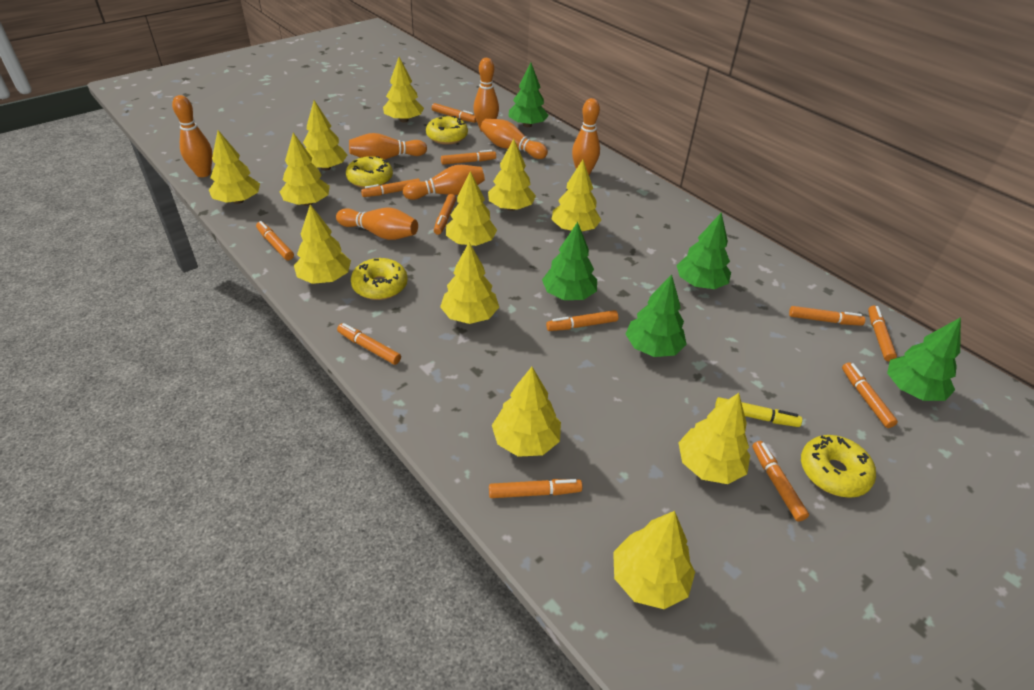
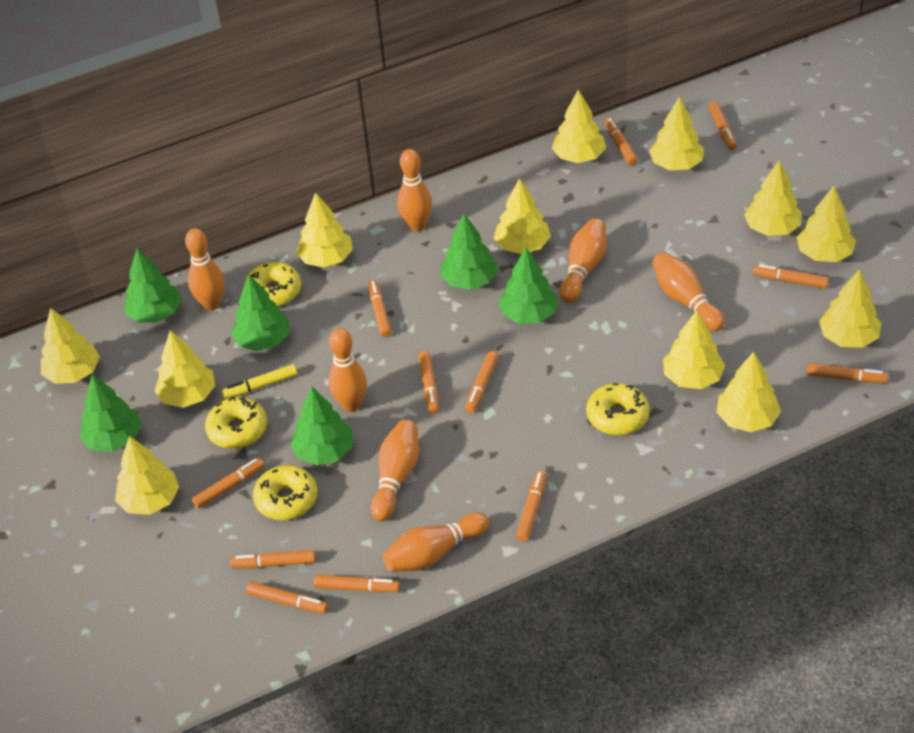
green tree: [508,63,549,127] [542,222,597,300] [626,274,687,357] [676,212,731,289] [887,317,961,401] = 5 -> [80,374,142,452] [125,248,182,322] [231,275,290,351] [290,386,353,466] [440,214,498,290] [499,248,558,324] = 6

